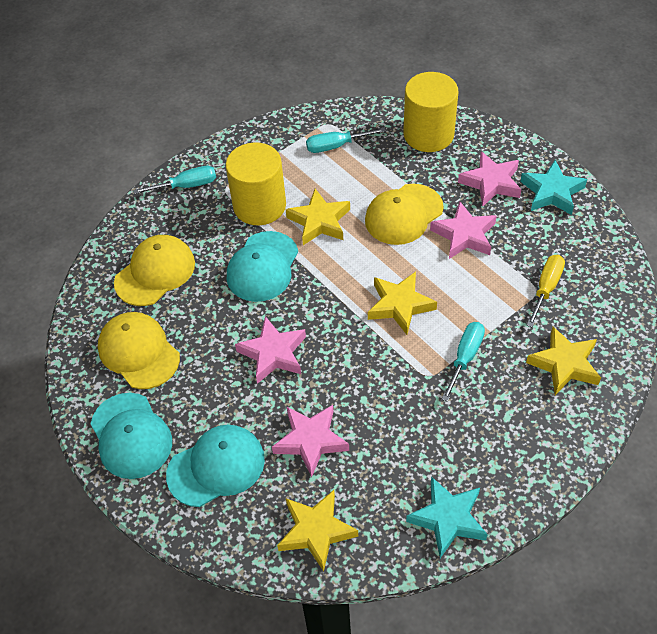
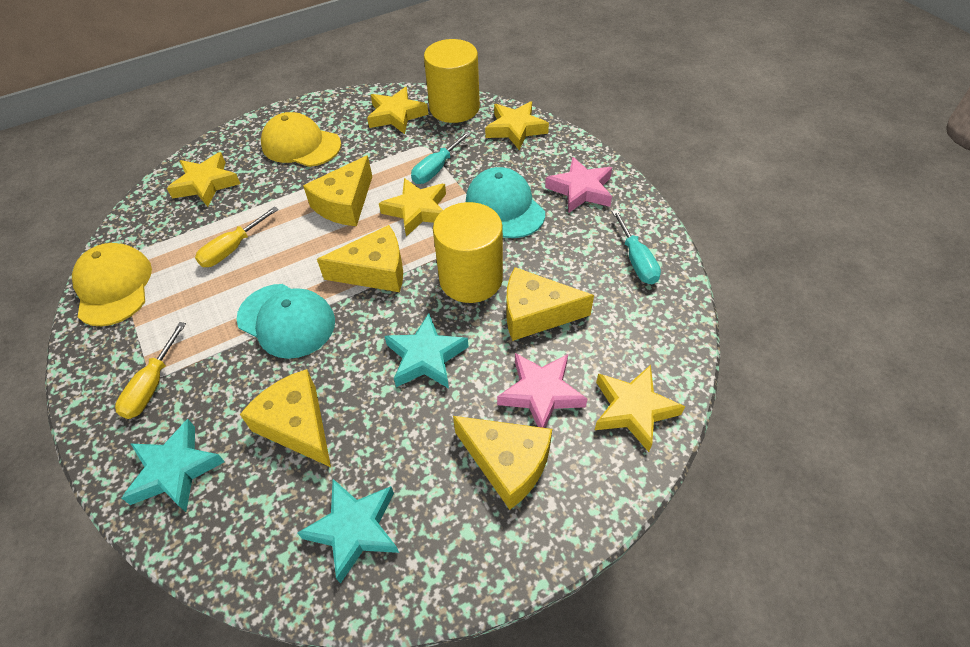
pink star: [235,316,306,384] [272,405,349,477] [430,201,497,259] [458,151,522,207] = 4 -> [497,353,587,428] [545,157,612,213] = 2
turquoise cap: [90,393,172,479] [166,425,265,507] [227,231,298,302] = 3 -> [236,284,335,359] [466,167,545,238] = 2
turquoise screwdriver: [133,166,216,194] [306,127,386,153] [441,322,485,402] = 3 -> [411,131,471,184] [612,210,661,284] = 2
turquoise star: [406,477,488,558] [520,160,587,215] = 2 -> [121,419,225,512] [297,479,399,584] [384,313,468,389] = 3
yellow cap: [98,312,180,389] [114,235,195,306] [365,184,444,245] = 3 -> [72,243,152,326] [261,112,341,167] = 2
yellow cheese: none = 0 -> [240,369,331,467] [303,155,372,226] [317,225,403,292] [453,416,552,510] [506,267,594,341] = 5
yellow screwdriver: [526,255,565,328] = 1 -> [115,322,186,419] [195,206,278,267] = 2
yellow star: [277,490,358,572] [286,189,350,245] [368,272,437,335] [526,327,601,395] = 4 -> [167,152,241,207] [367,87,428,134] [379,178,446,237] [485,101,549,150] [595,365,685,452] = 5

